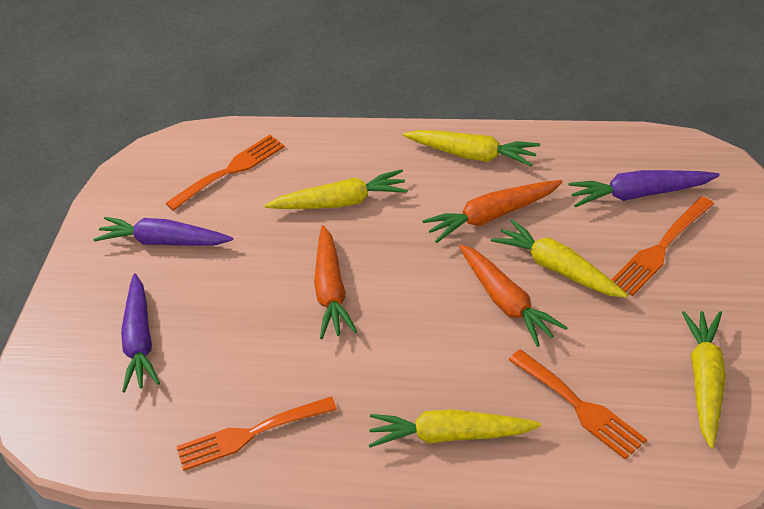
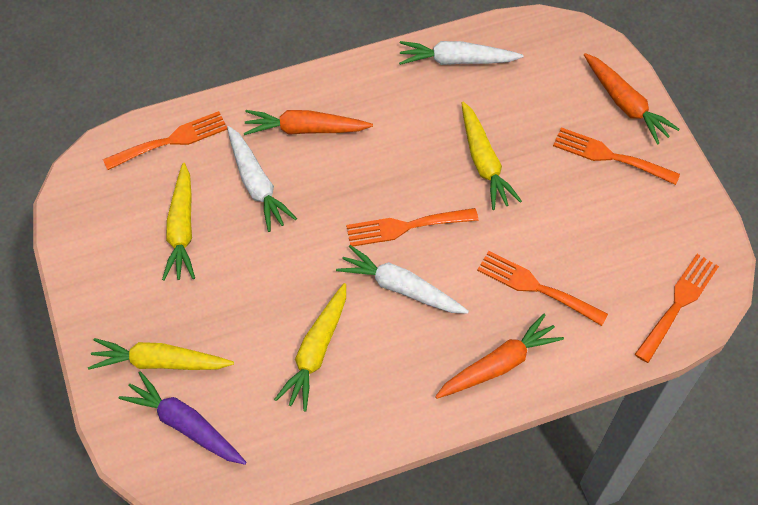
orange fork: [166,135,285,211] [176,396,337,471] [509,350,647,459] [611,196,714,296] = 4 -> [103,111,228,170] [346,208,478,246] [477,251,608,326] [553,127,680,185] [635,254,719,363] = 5
purple carrot: [93,217,233,246] [121,274,160,392] [569,170,720,207] = 3 -> [118,371,246,465] = 1
white carrot: none = 0 -> [227,126,297,232] [336,245,469,314] [399,41,524,65] = 3
yellow carrot: [264,169,407,209] [369,409,541,448] [403,130,540,166] [491,219,628,298] [682,311,726,449] = 5 -> [88,338,234,370] [162,163,195,281] [274,283,346,411] [461,102,522,210] = 4

